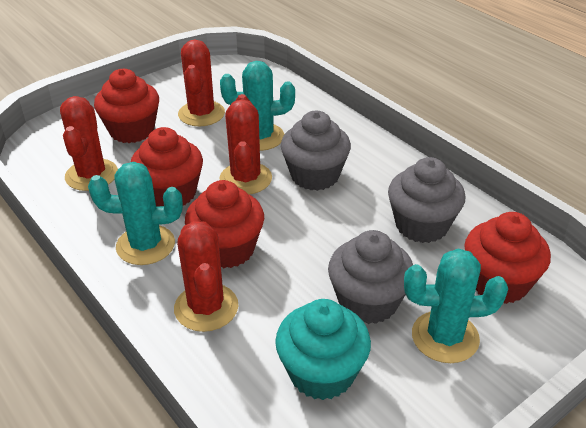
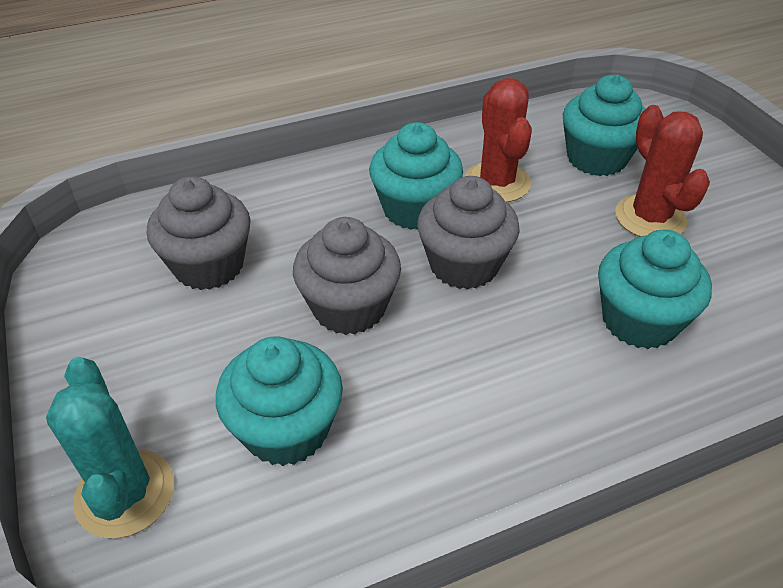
red cactus: [60,96,118,191] [174,221,238,332] [178,40,225,126] [219,94,272,194] = 4 -> [465,78,532,202] [615,105,710,237] = 2
red cupcake: [94,69,159,143] [131,127,203,206] [185,180,264,268] [464,212,551,304] = 4 -> none = 0
turquoise cactus: [88,162,183,265] [220,61,295,151] [404,249,508,363] = 3 -> [46,357,174,538] = 1
turquoise cupcake: [275,299,371,400] = 1 -> [216,336,343,466] [369,122,463,230] [563,75,646,176] [598,230,712,349] = 4

